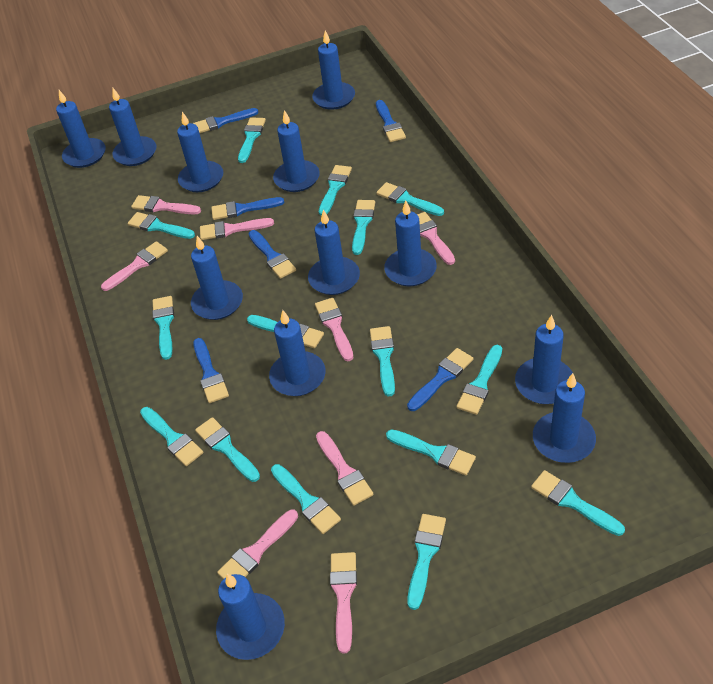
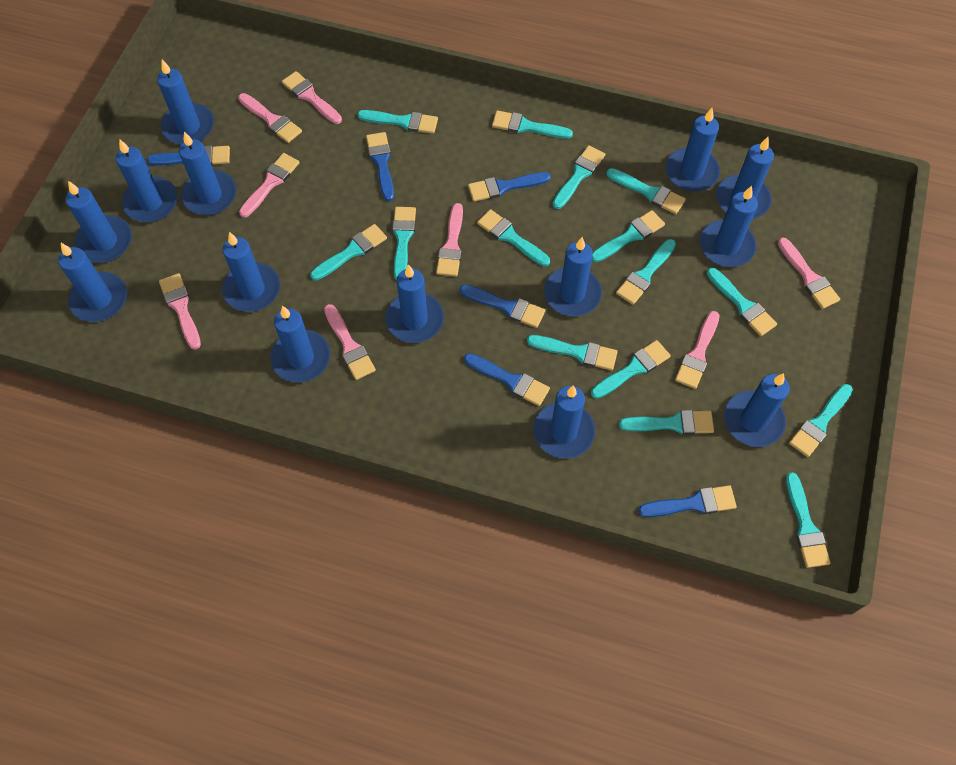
blue candle: [56,90,106,168] [109,88,156,166] [177,112,223,192] [191,236,243,320] [216,574,285,660] [269,310,325,396] [273,110,320,192] [308,210,360,295] [312,31,355,110] [384,201,437,286] [515,315,573,404] [533,373,596,463] = 12 -> [58,243,127,322] [66,181,132,263] [116,139,178,222] [157,60,214,145] [179,132,237,215] [222,232,280,312] [270,306,330,383] [385,264,444,343] [533,386,595,459] [544,237,602,316] [666,108,720,192] [700,186,758,267] [716,137,774,219] [724,373,790,447] = 14

